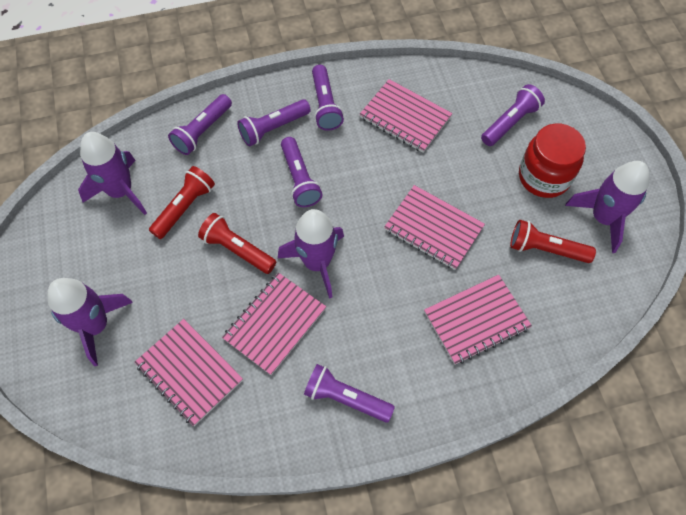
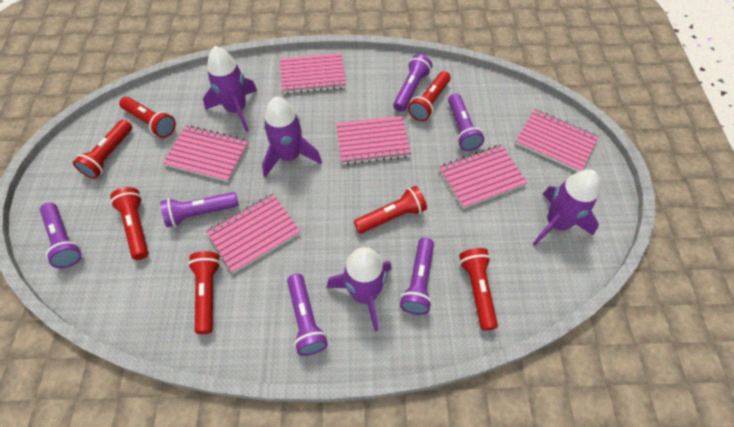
pink notebook: [134,319,243,426] [222,272,326,375] [359,79,452,153] [384,185,485,270] [424,275,532,365] = 5 -> [163,125,248,182] [206,194,300,274] [280,53,346,94] [336,116,411,165] [440,145,528,209] [515,109,599,172] = 6
red flashlight: [149,166,215,239] [198,213,276,274] [510,220,596,263] = 3 -> [73,120,132,179] [110,187,148,260] [119,97,176,138] [188,251,221,334] [354,186,427,234] [408,71,451,121] [459,248,498,331] = 7
red jar: [519,123,586,198] = 1 -> none = 0

